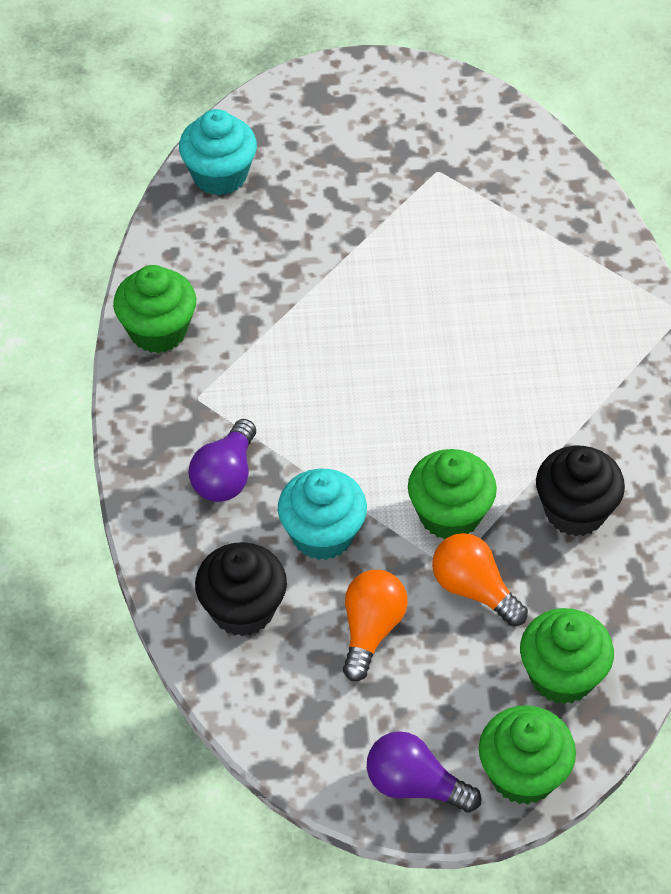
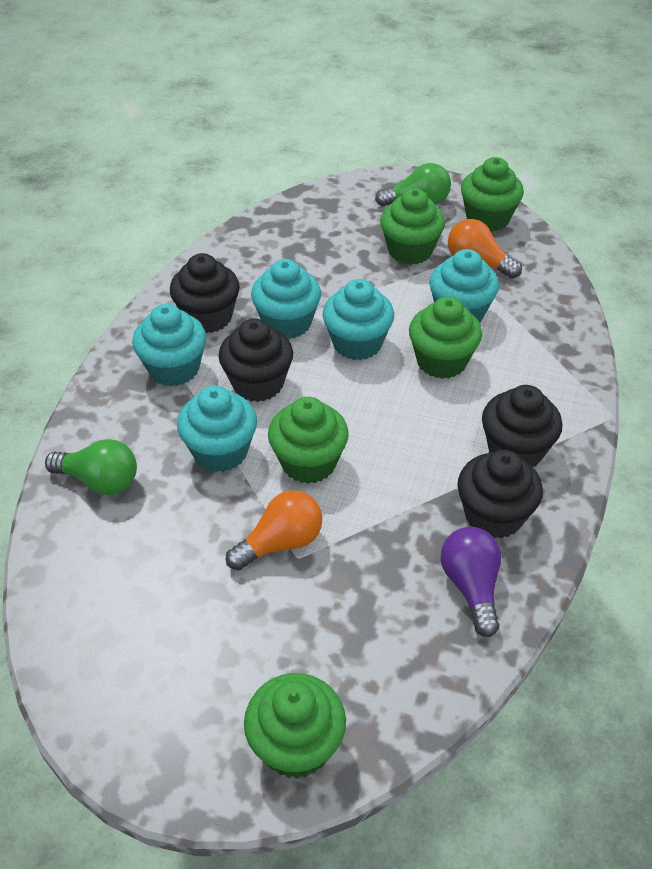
black cupcake: [195,542,287,637] [536,446,625,536] = 2 -> [170,253,240,333] [218,319,293,402] [457,449,543,539] [482,385,562,467] = 4
green cupcake: [113,265,196,353] [408,449,497,540] [479,705,576,804] [520,608,614,704] = 4 -> [244,673,346,779] [268,397,349,484] [380,188,445,265] [409,296,482,379] [461,157,524,232] = 5
green light bulb: none = 0 -> [45,439,137,495] [375,163,451,206] = 2
purple light bulb: [188,419,256,502] [367,731,482,813] = 2 -> [440,527,501,637] = 1
turquoise cupcake: [179,109,257,195] [278,469,367,560] = 2 -> [132,304,207,386] [177,386,257,472] [251,259,321,339] [323,279,394,360] [429,249,499,323] = 5

